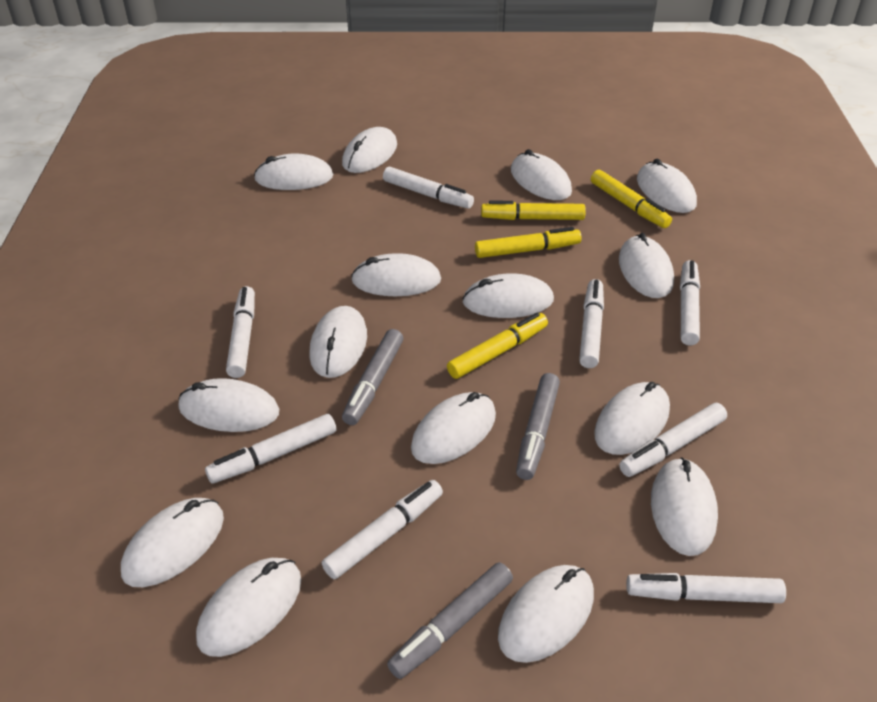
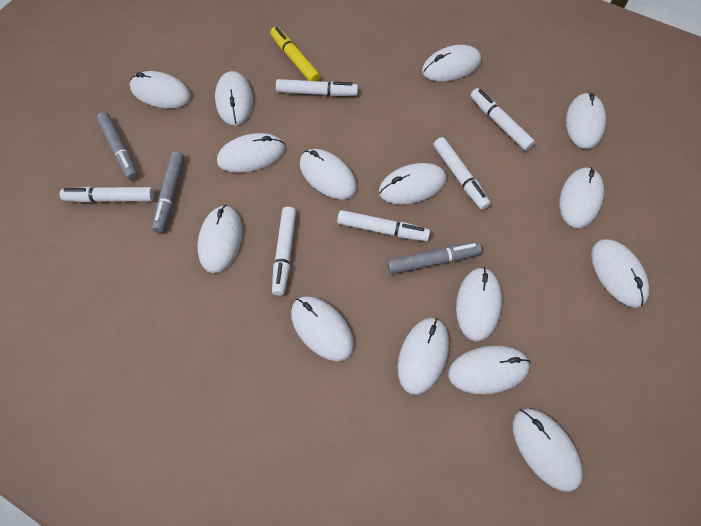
white marker: [205,414,336,483] [226,286,255,378] [322,480,443,579] [383,167,474,209] [579,279,604,368] [619,403,727,477] [626,573,786,603] [680,260,700,346] = 8 -> [60,187,154,203] [272,207,296,296] [276,79,358,96] [337,210,430,241] [434,137,491,210] [470,88,535,151] = 6
yellow marker: [447,312,548,379] [475,227,582,258] [481,200,586,220] [591,170,672,228] = 4 -> [270,27,320,81] = 1

